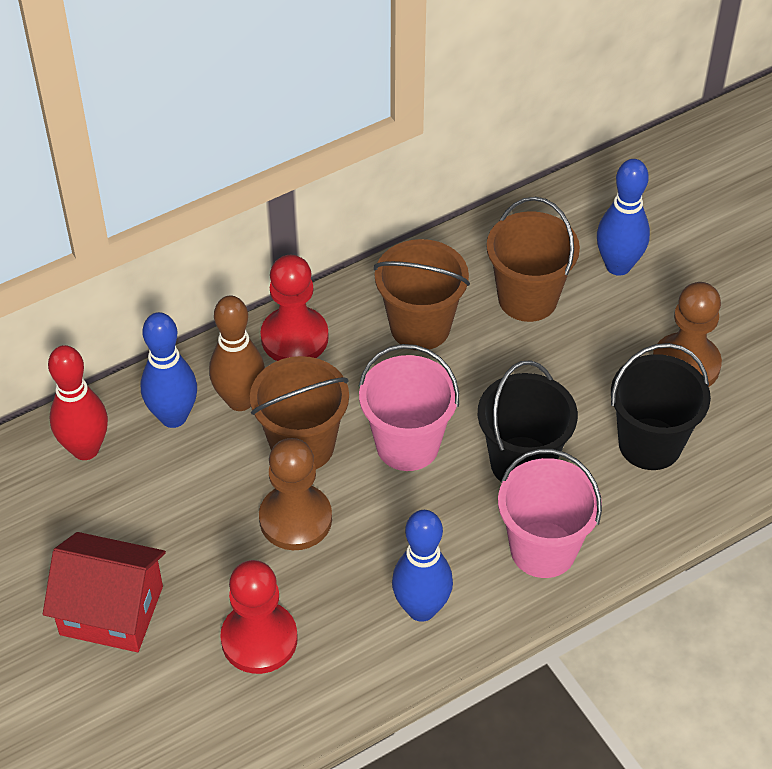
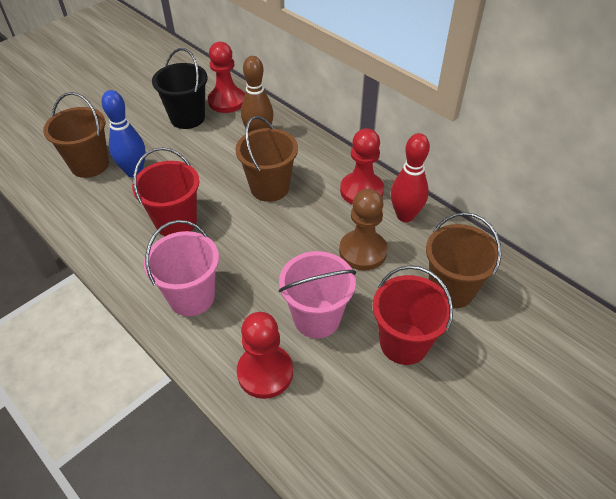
black bucket: [478,361,578,482] [611,343,711,470] = 2 -> [152,48,208,129] = 1
blue bowling pin: [141,312,197,428] [392,510,453,622] [597,159,650,276] = 3 -> [102,90,146,178] = 1
brown pawn: [259,438,332,550] [653,282,722,387] = 2 -> [339,189,388,270] = 1
red bucket: none = 0 -> [132,147,199,236] [373,265,453,365] = 2
red house: [43,532,166,652] = 1 -> none = 0
red pawn: [220,560,298,674] [260,255,329,361] = 2 -> [208,42,245,113] [237,312,293,399] [340,128,384,205] = 3

